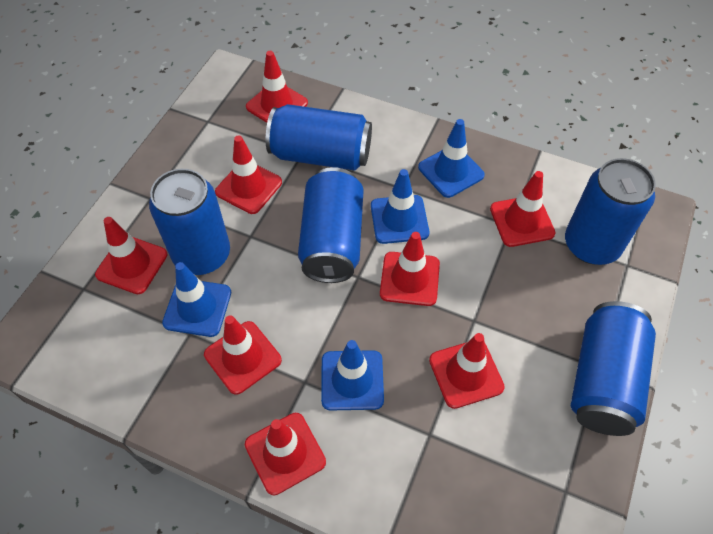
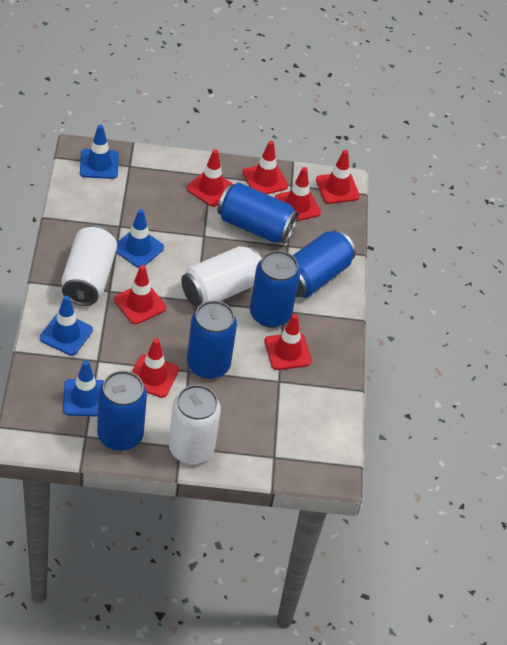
red traffic cone: [95,217,167,294] [204,315,282,395] [215,135,282,214] [245,413,326,495] [246,51,308,123] [380,232,440,306] [429,333,505,409] [490,171,555,247] = 8 -> [114,265,166,324] [132,338,179,398] [187,149,234,207] [243,141,288,194] [264,314,312,370] [275,167,321,221] [316,150,360,204] = 7
white can: none = 0 -> [61,225,117,306] [169,385,221,464] [181,246,262,306] = 3

